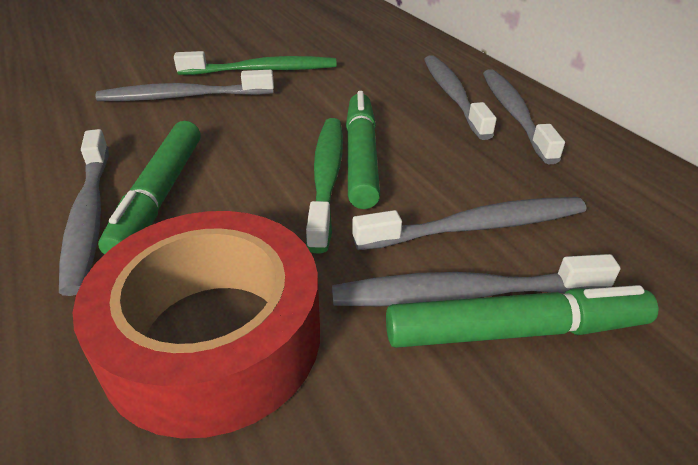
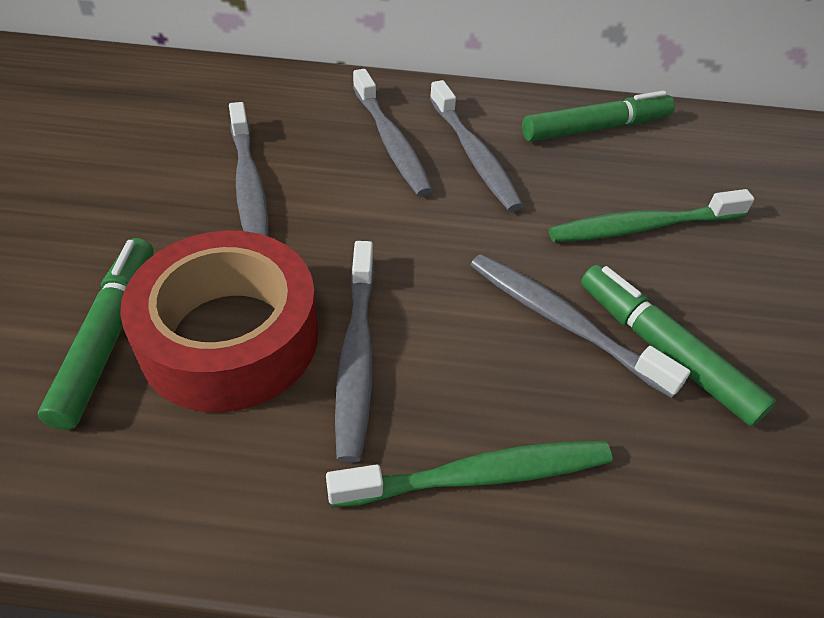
grey toothbrush: [59,129,109,296] [96,70,274,101] [332,254,621,307] [352,197,586,250] [424,55,497,140] [483,69,565,164] = 6 -> [229,102,268,236] [335,241,375,463] [353,69,433,197] [430,80,524,212] [470,254,691,398] = 5

